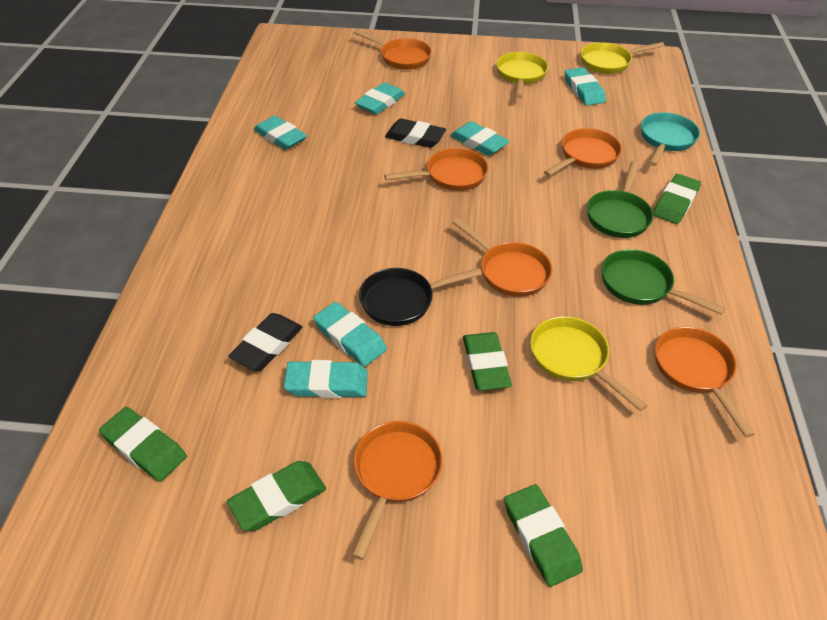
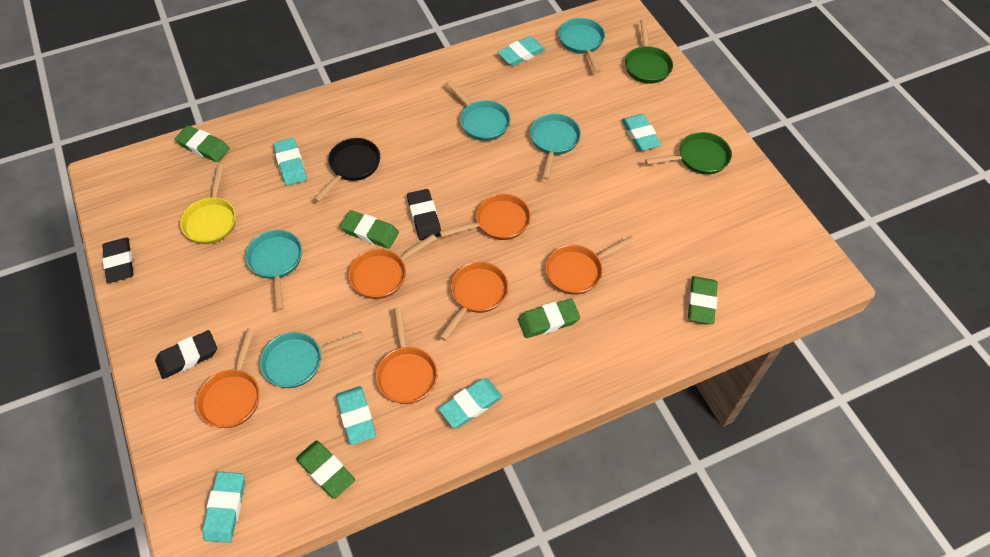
black eraser: [228,313,302,371] [385,119,446,148] = 2 -> [102,238,133,283] [155,330,217,379] [407,189,441,240] = 3
turquoise pan: [641,112,700,166] = 1 -> [246,230,302,311] [260,331,363,388] [446,80,510,141] [530,113,581,180] [558,18,605,73] = 5
yellow pan: [496,52,548,98] [530,316,648,411] [581,42,664,74] = 3 -> [180,164,236,244] = 1

